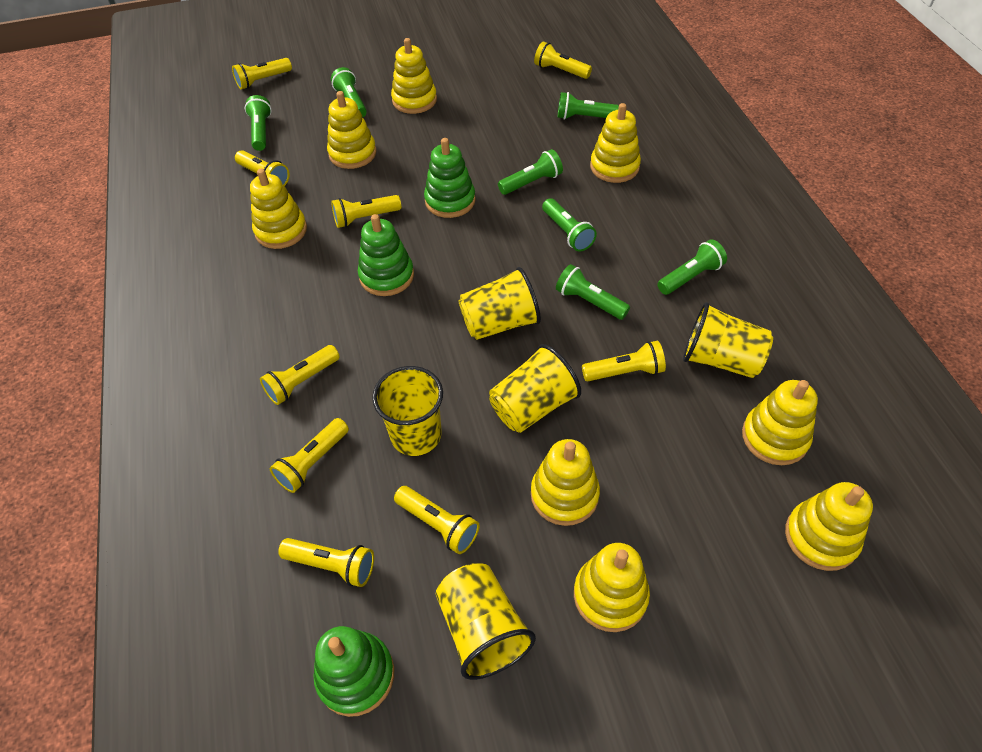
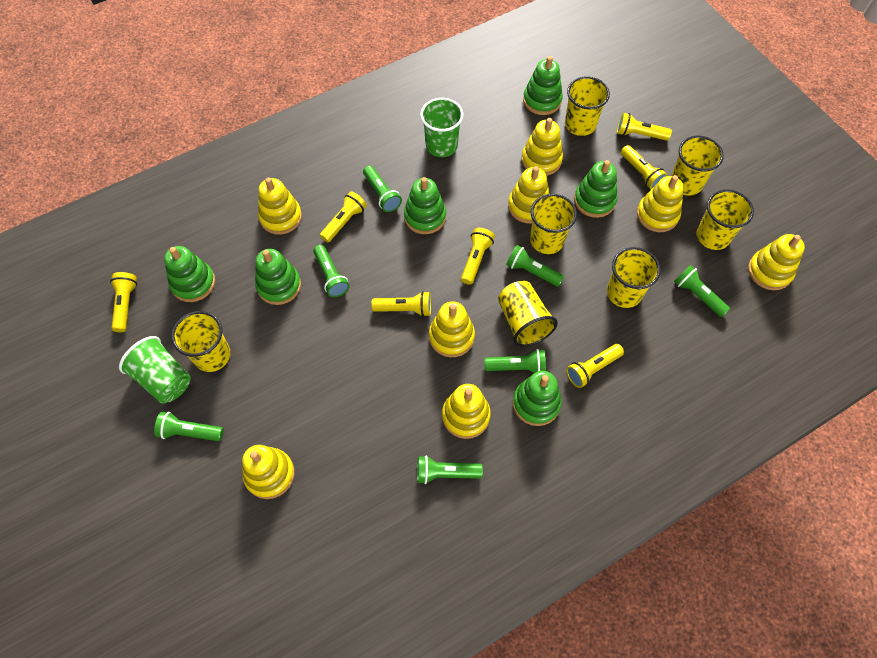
green cup: none = 0 -> [119,336,191,404] [420,98,463,157] = 2
green stacking toy: [314,626,394,717] [358,214,414,296] [424,138,476,218] = 3 -> [164,246,215,302] [255,249,301,305] [404,177,446,234] [513,371,562,426] [523,56,563,115] [574,160,617,218] = 6
yellow cup: [372,366,443,456] [436,563,536,680] [458,267,541,340] [489,344,581,433] [683,302,773,378] = 5 -> [171,311,231,372] [498,281,558,347] [530,194,577,254] [565,76,610,136] [607,247,661,308] [671,136,724,196] [696,189,754,250] = 7
yellow flashlight: [232,58,292,89] [235,150,290,186] [260,345,340,405] [270,418,349,493] [278,538,374,587] [331,195,401,228] [394,486,479,554] [534,42,592,79] [582,341,666,381] = 9 -> [110,272,137,332] [320,191,367,243] [371,291,431,317] [461,228,495,285] [566,344,624,388] [617,113,672,141] [621,145,668,190] = 7

